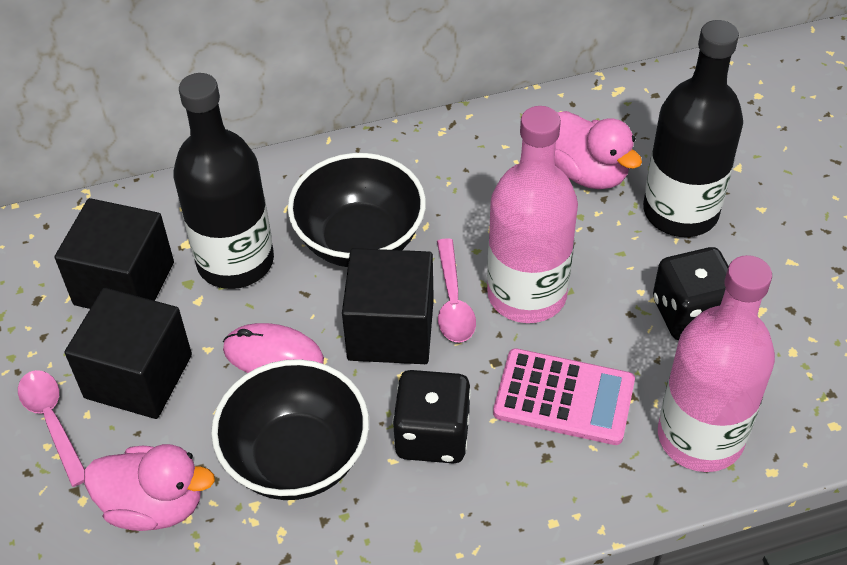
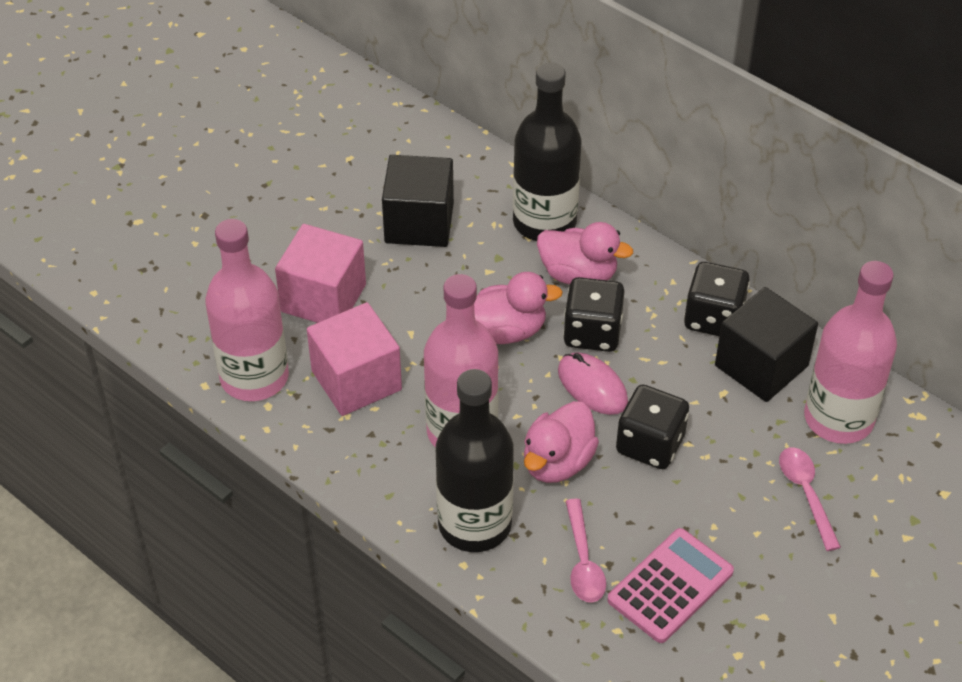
black bowl: [211,359,369,500] [288,153,426,267] = 2 -> none = 0
black cube: [55,198,174,309] [65,288,192,419] [342,248,434,364] = 3 -> [382,155,454,247] [715,287,818,402] = 2
black dice: [393,370,471,464] [653,247,729,340] = 2 -> [563,277,624,352] [616,385,689,469] [684,262,750,336] = 3
pink bottle: [487,106,578,323] [658,255,775,472] = 2 -> [205,219,289,401] [424,274,499,448] [804,261,897,444] = 3
pink cube: none = 0 -> [275,224,366,323] [307,302,402,416] = 2
pink duck: [84,444,215,531] [555,111,642,189] = 2 -> [474,272,563,344] [524,401,599,483] [537,222,633,285] = 3

